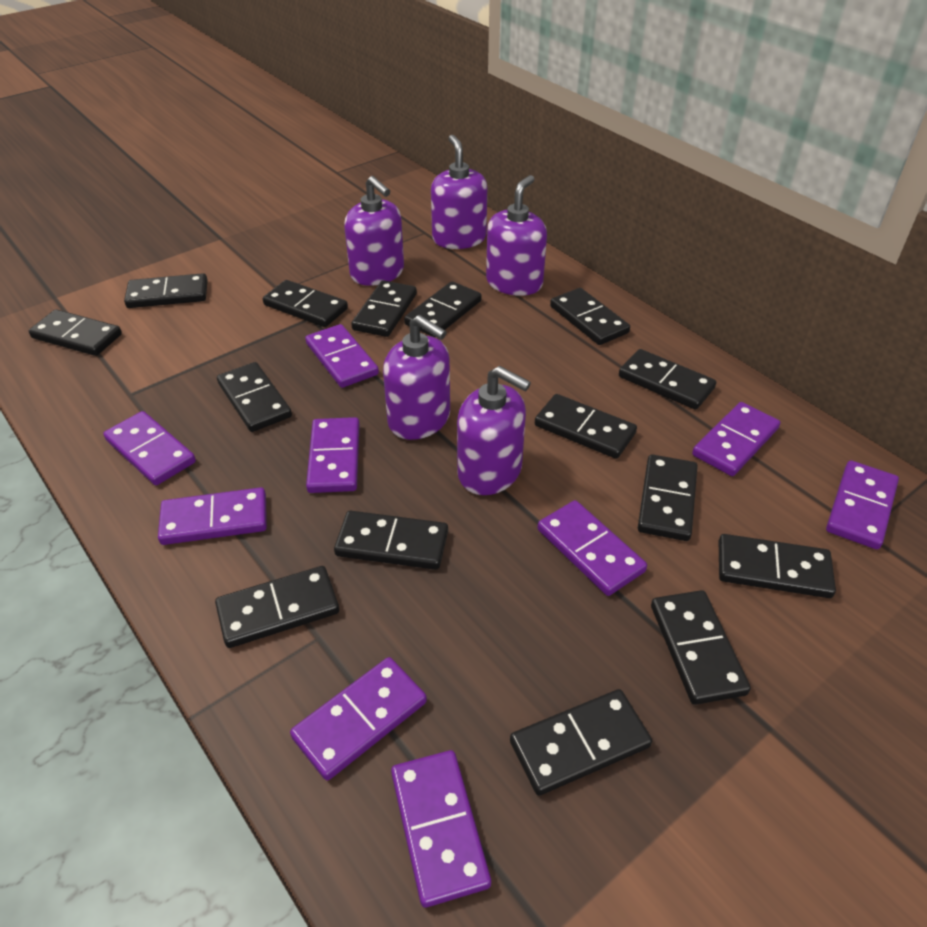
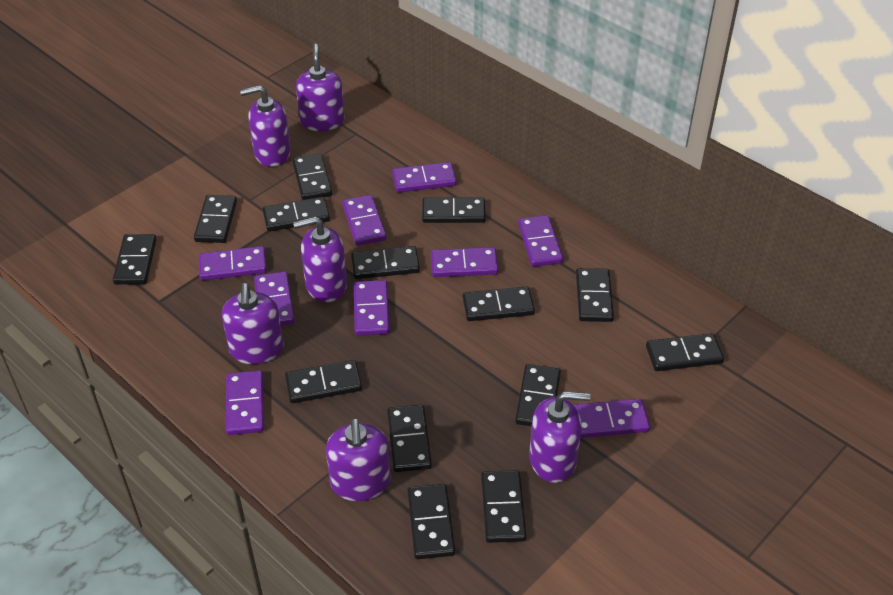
black domino: [29,309,122,356] [124,273,208,308] [215,566,339,648] [217,362,292,432] [263,280,348,327] [334,511,448,570] [351,280,417,337] [404,281,482,337] [510,689,652,796] [535,394,637,459] [550,288,630,345] [619,349,716,410] [638,454,698,541] [651,590,751,705] [719,534,836,598] = 15 -> [113,234,157,285] [194,195,237,243] [263,197,330,232] [285,360,362,403] [292,153,332,200] [351,246,420,279] [387,405,432,472] [408,484,455,559] [422,197,486,223] [463,287,535,321] [481,470,526,543] [515,364,561,426] [576,268,614,322] [646,333,724,371] = 14
purple soap dispenser: [344,176,404,286] [383,315,450,440] [431,135,487,249] [457,366,531,495] [486,175,547,296] = 5 -> [222,283,284,364] [240,85,291,167] [293,216,347,302] [296,44,345,131] [326,418,390,501] [529,391,591,483] = 6

